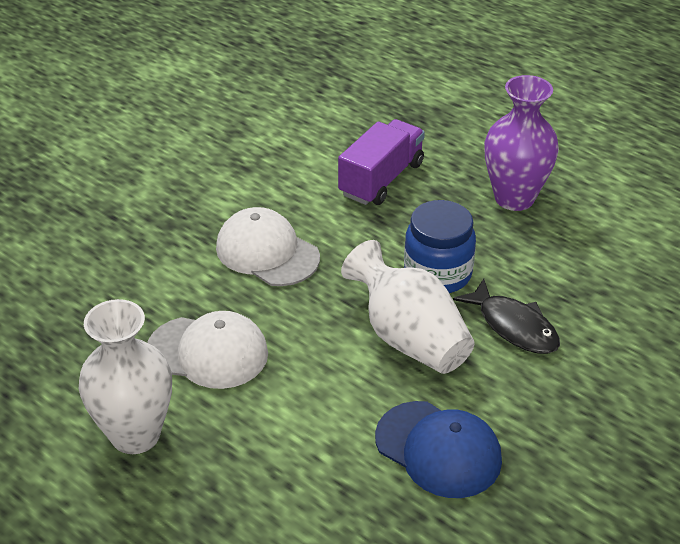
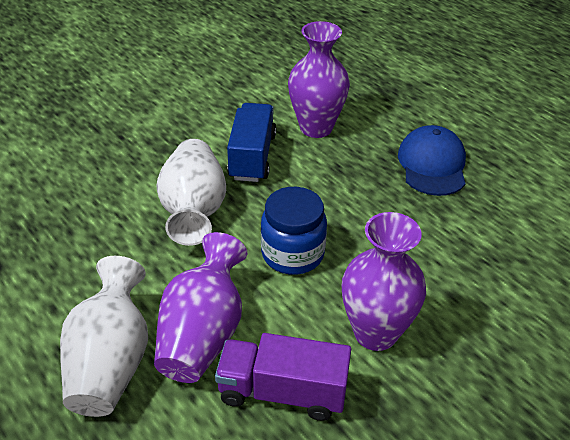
black fish: [453,279,560,354] = 1 -> none = 0
blue truck: none = 0 -> [227,103,276,182] = 1
purple vase: [484,75,559,211] = 1 -> [154,232,247,383] [288,21,350,138] [342,212,426,351] = 3
white cap: [147,311,268,389] [216,207,320,286] = 2 -> none = 0

